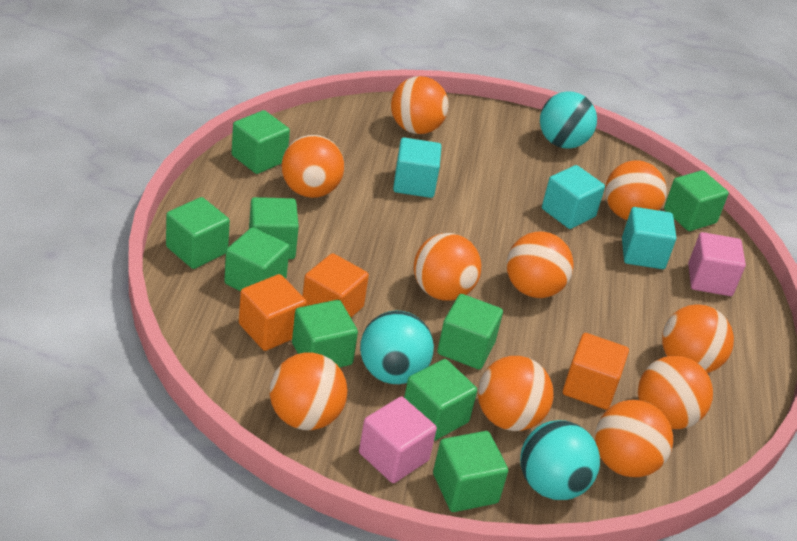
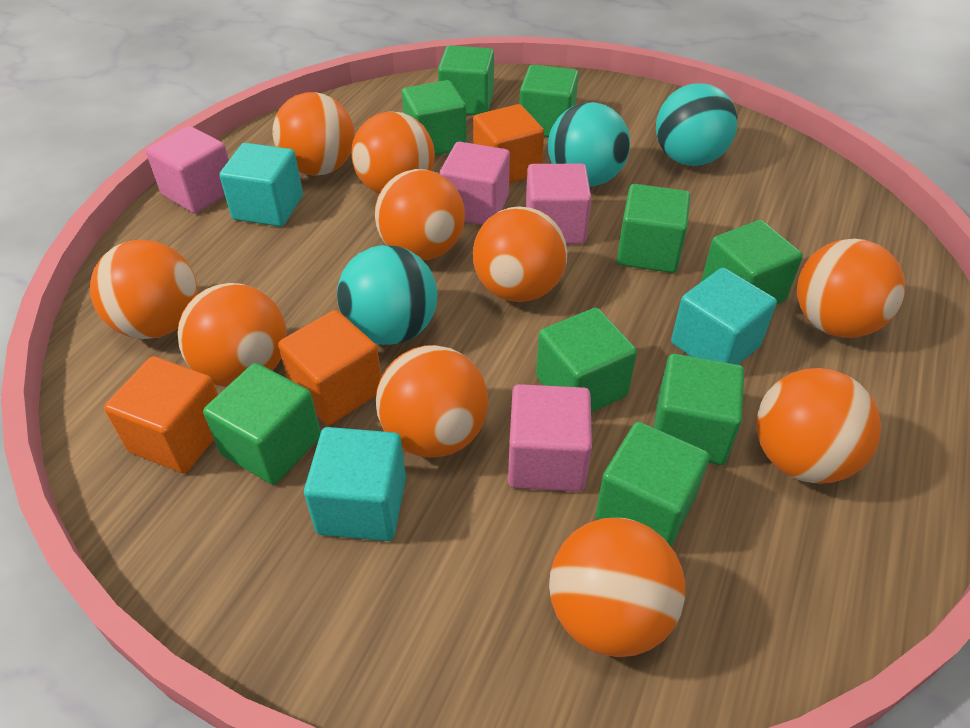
pink cube: [359,397,437,483] [688,232,746,296] = 2 -> [146,126,229,213] [439,142,510,225] [508,384,592,492] [526,163,592,244] = 4

